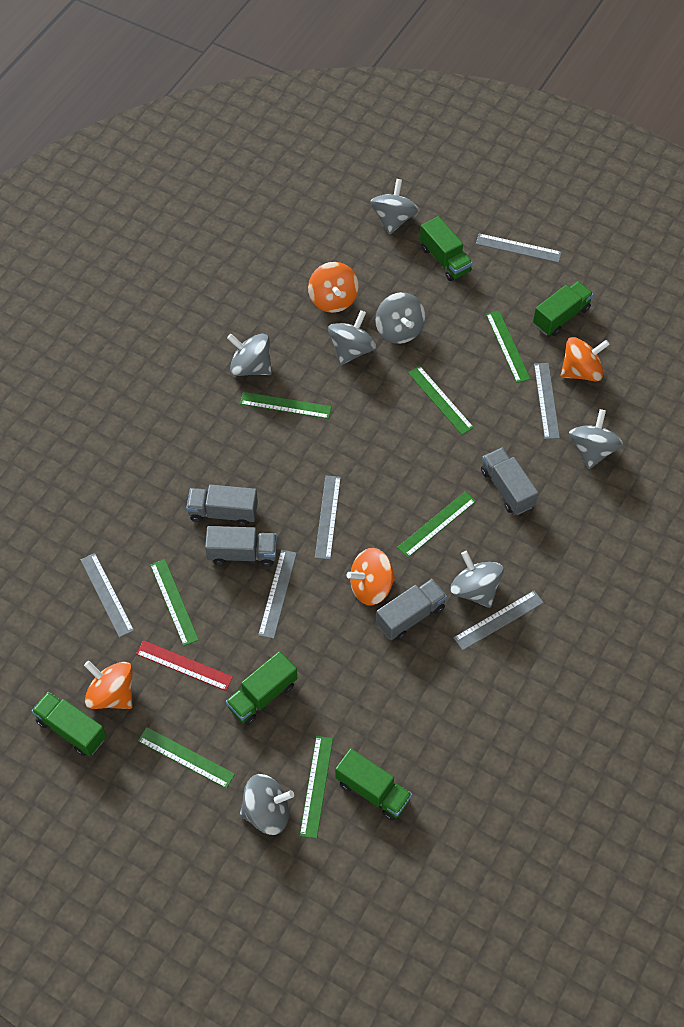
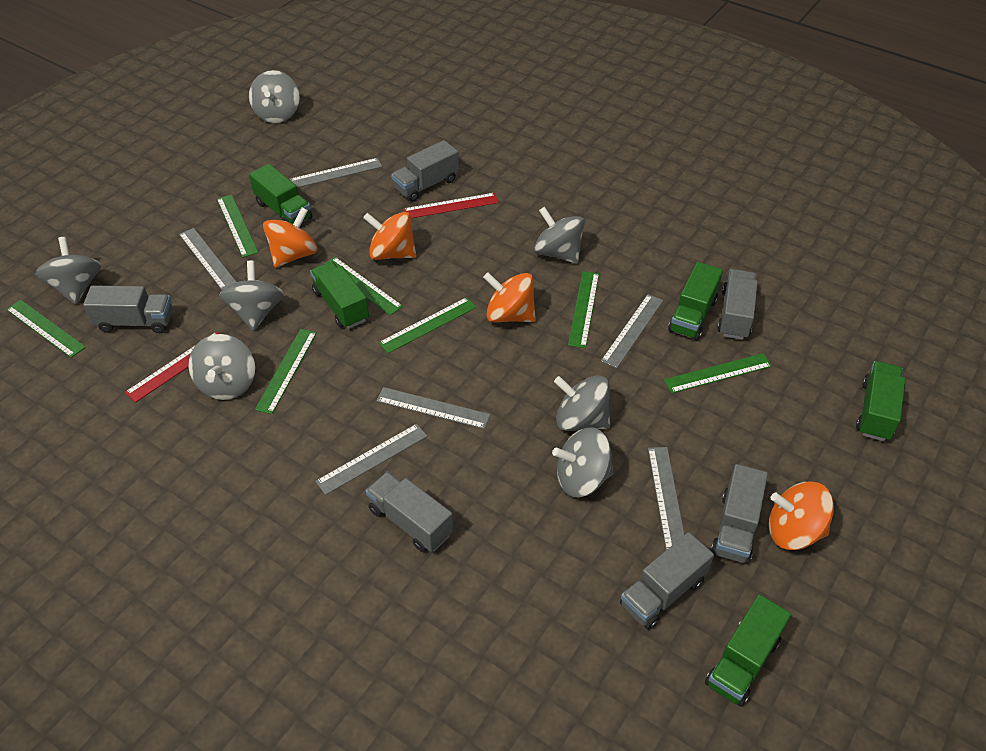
grey truck: [186,484,258,526] [205,526,277,567] [376,579,447,640] [481,448,538,515] = 4 -> [83,285,173,333] [366,471,453,552] [391,140,459,202] [620,532,714,630] [711,464,768,564] [717,269,758,340] = 6
red ruler: [136,640,233,691] = 1 -> [125,331,219,403] [403,193,499,218] = 2

